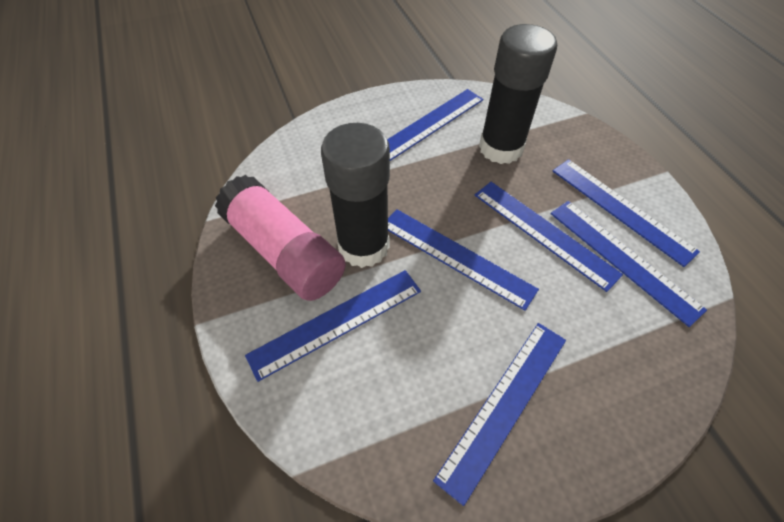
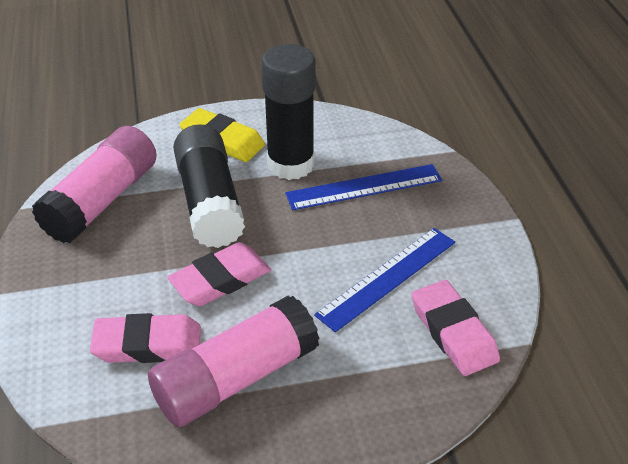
blue ruler: [245,270,421,382] [387,89,483,161] [388,209,539,311] [433,323,566,506] [475,182,623,292] [550,201,707,327] [553,159,700,267] = 7 -> [285,164,442,210] [314,228,455,332] = 2
pink eraser: none = 0 -> [90,313,201,363] [167,242,271,306] [412,280,500,376] = 3
pink glue stick: [215,175,346,301] = 1 -> [32,126,157,243] [148,296,320,427] = 2
yellow eraser: none = 0 -> [180,108,265,162] = 1

